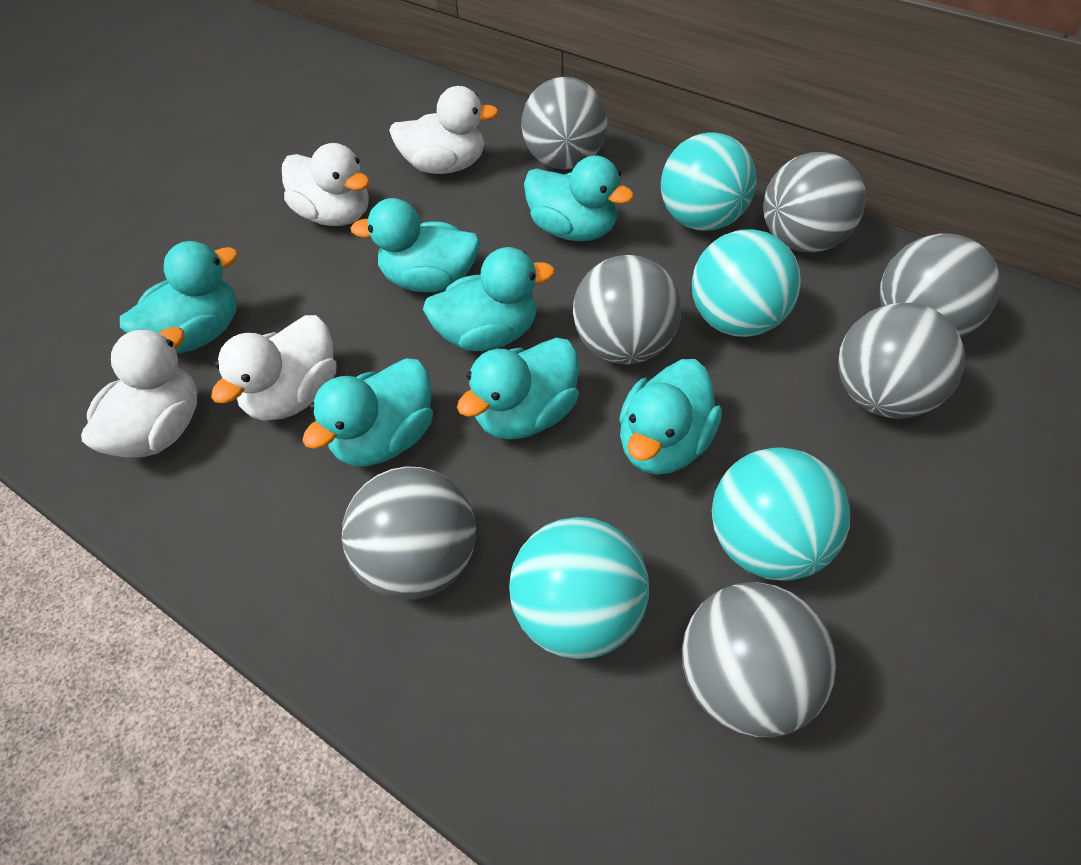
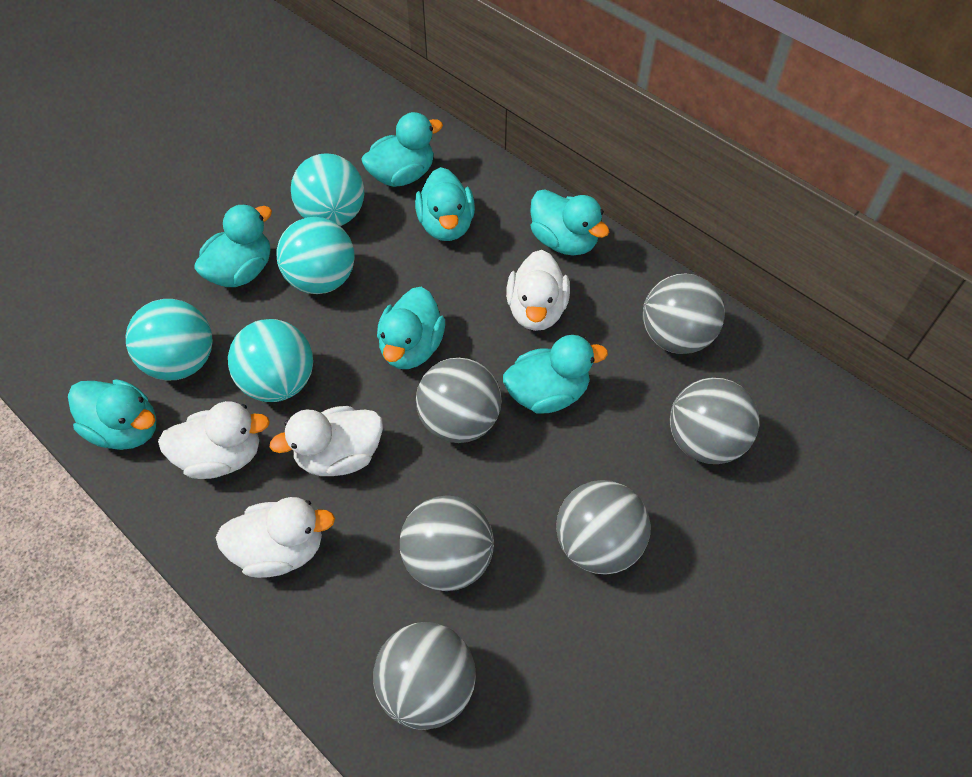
grey ball: [342,466,476,600] [521,77,607,169] [573,255,681,364] [682,582,837,737] [763,152,866,252] [838,303,965,419] [880,234,1000,337] = 7 -> [373,622,476,730] [400,495,494,591] [416,358,501,443] [556,480,651,575] [643,274,725,354] [670,378,759,464] = 6

